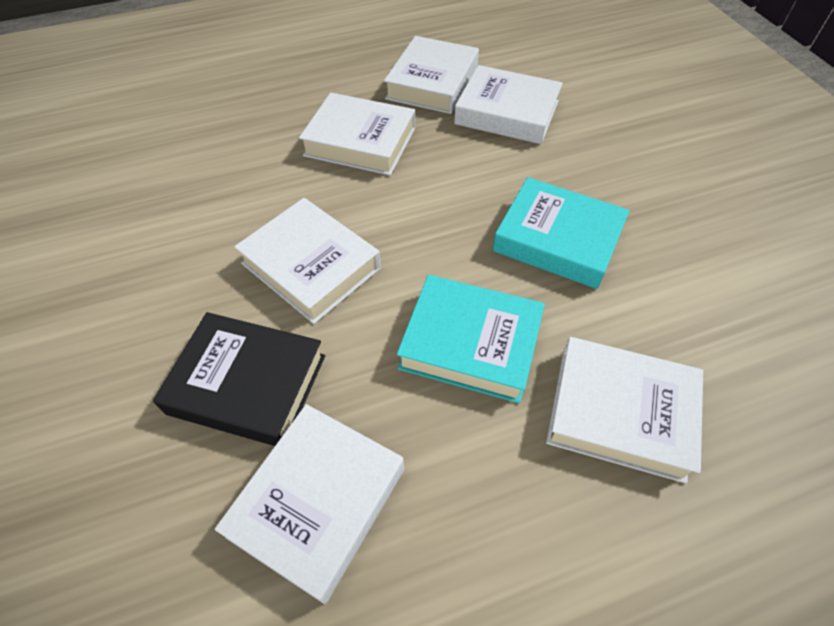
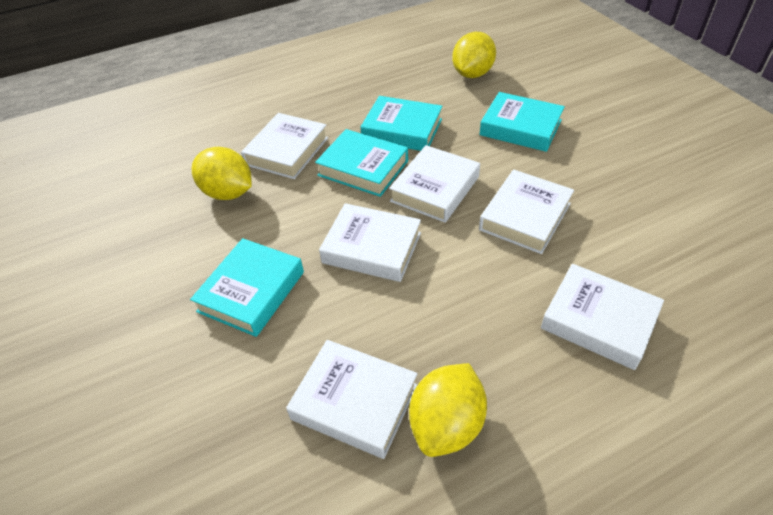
black book: [153,312,325,446] = 1 -> none = 0
turquoise book: [397,275,545,403] [493,177,630,289] = 2 -> [190,238,304,337] [315,129,408,197] [361,96,443,151] [479,92,565,152] = 4
yellow lemon: none = 0 -> [192,147,252,200] [409,363,487,457] [452,32,496,78] = 3

